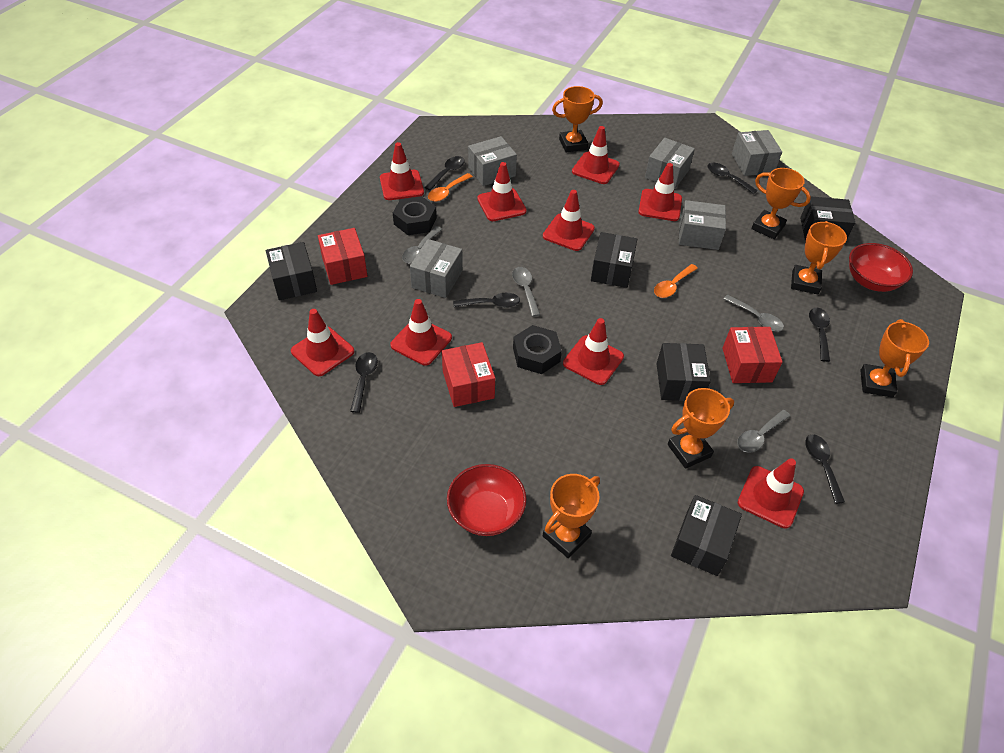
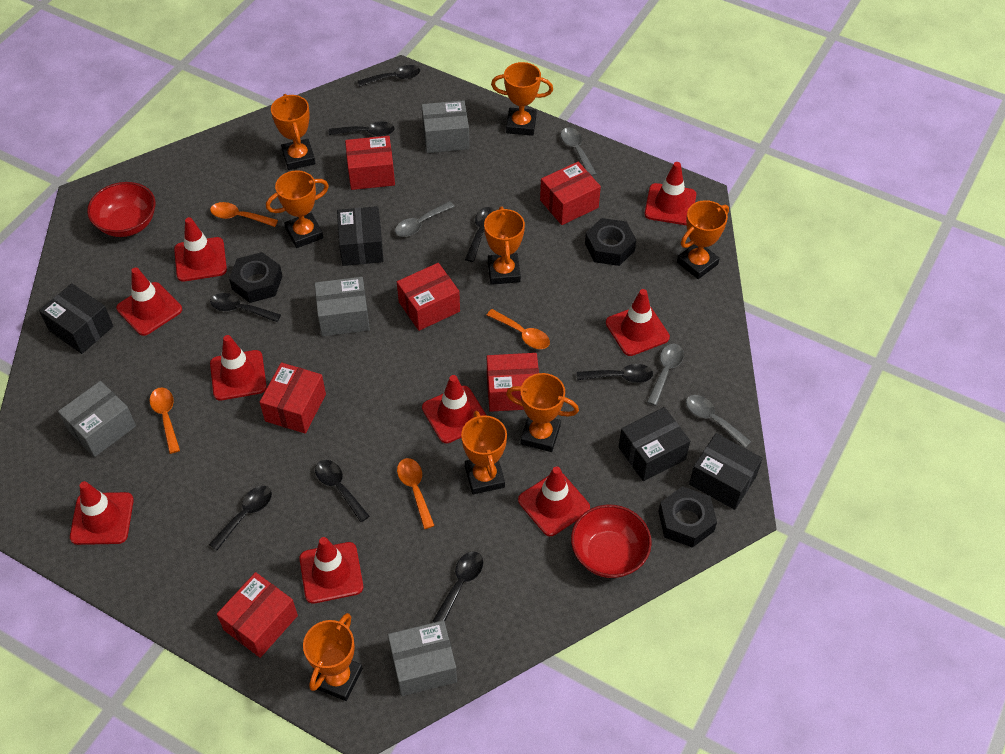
black box: [266,242,317,300] [591,232,637,288] [657,343,711,401] [671,495,742,576] [800,196,855,243] = 5 -> [39,283,113,354] [337,206,384,266] [619,407,690,481] [689,433,763,510] = 4
black nut: [393,196,437,235] [513,325,562,374] = 2 -> [229,252,283,303] [585,218,636,266] [658,486,717,548] = 3
black spoon: [350,352,378,413] [424,156,464,191] [453,293,520,308] [708,163,758,194] [805,434,845,504] [809,308,830,362] = 6 -> [209,486,272,551] [210,293,281,322] [315,460,370,522] [329,121,395,136] [358,65,420,87] [433,551,483,622] [465,207,495,262] [577,364,653,383] = 8
grey box: [410,239,463,298] [468,136,517,186] [645,138,695,189] [679,200,726,250] [732,130,782,176] = 5 -> [58,381,136,457] [314,277,370,336] [388,620,457,696] [422,100,469,153] = 4
orange spoon: [428,173,473,202] [654,264,698,298] = 2 -> [150,387,180,454] [210,202,278,227] [397,458,435,529] [487,309,550,349] = 4
orange trophy: [543,474,600,558] [552,86,603,152] [668,388,734,469] [751,168,811,239] [791,221,847,295] [860,319,929,398] = 6 -> [266,170,329,248] [271,94,315,170] [303,613,363,701] [461,411,507,494] [484,206,525,285] [491,62,553,136] [506,373,579,452] [677,200,729,279] = 8
red box: [318,228,368,285] [442,342,495,407] [722,327,783,383] = 3 -> [217,572,298,658] [260,362,326,434] [345,136,395,190] [397,263,460,331] [487,353,539,412] [540,162,601,225] = 6

